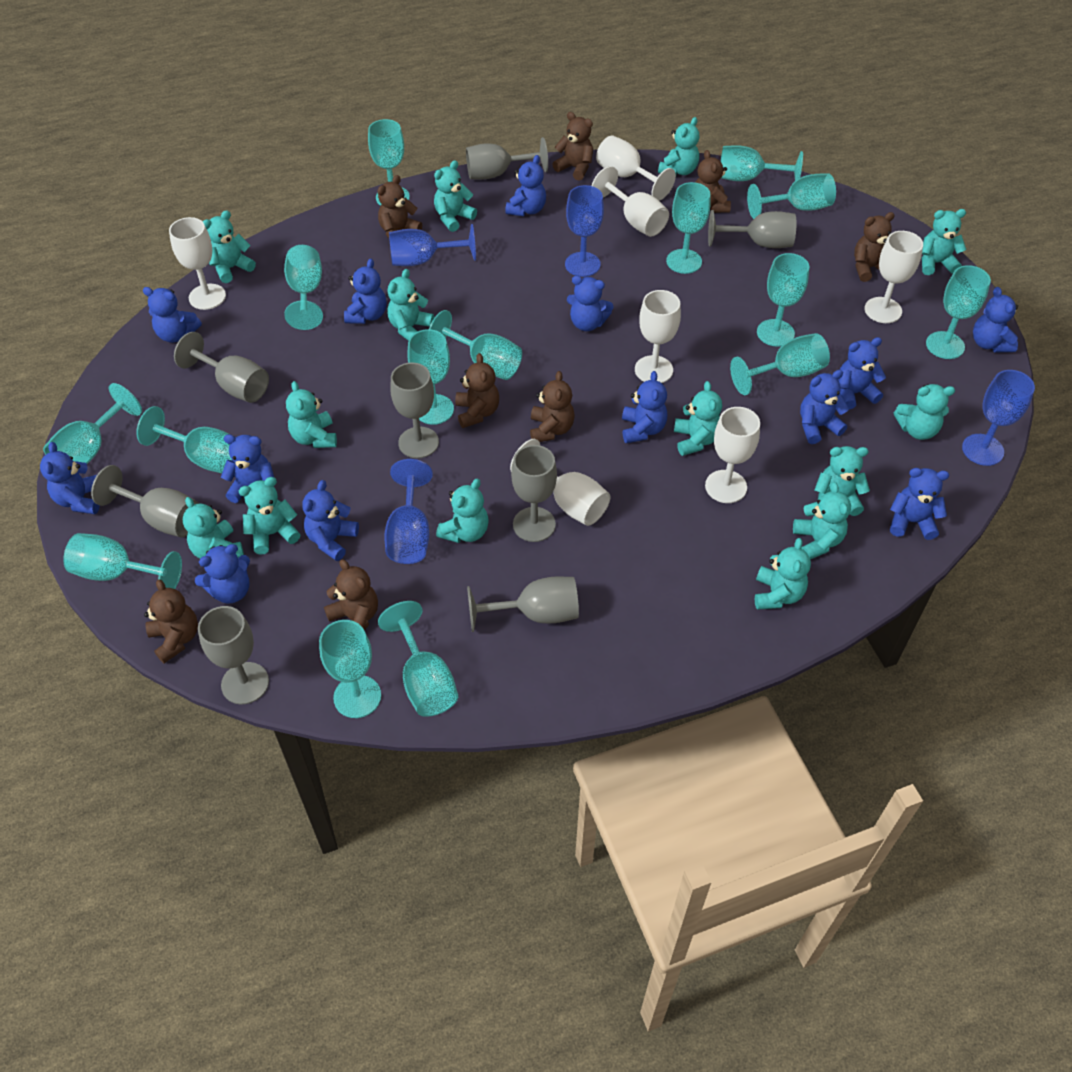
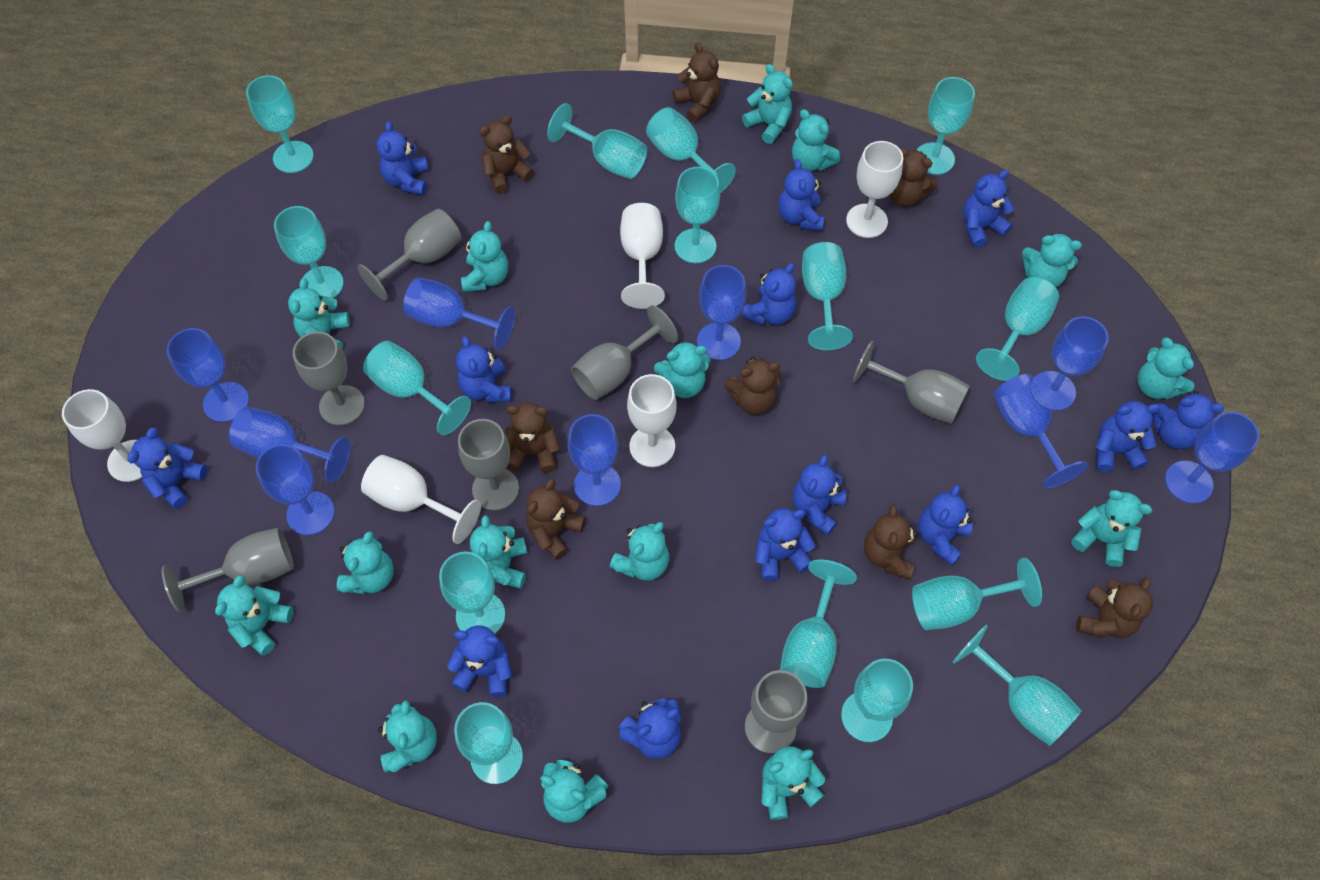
blue goblet: [384,459,433,564] [389,224,476,266] [565,185,604,277] [962,370,1035,466] = 4 -> [167,328,249,422] [229,407,350,482] [256,444,334,535] [403,277,515,349] [568,414,621,506] [697,265,746,360] [994,374,1088,488] [1034,316,1109,411] [1165,412,1259,504] = 9
grey goblet: [91,465,199,537] [174,332,269,403] [198,606,269,704] [390,362,439,458] [466,137,548,180] [467,577,579,632] [511,445,557,542] [708,210,797,248] = 8 -> [162,528,294,612] [293,332,365,425] [357,209,462,301] [458,419,519,511] [571,305,678,400] [745,670,807,754] [853,341,970,424] = 7
turquoise teddy bear: [183,497,244,559] [203,210,256,283] [239,477,300,555] [286,381,337,448] [387,269,434,341] [434,160,477,232] [436,479,489,543] [658,117,699,175] [674,381,722,456] [755,538,811,610] [793,482,851,559] [815,446,870,516] [894,384,955,440] [922,209,966,275] = 14 -> [215,575,294,656] [288,278,350,348] [337,531,394,594] [378,700,437,772] [461,221,508,292] [470,515,527,589] [540,760,609,823] [610,522,669,581] [654,340,711,398] [742,64,793,144] [762,746,825,820] [792,109,840,171] [1022,233,1082,287] [1071,490,1152,567] [1138,338,1195,399] = 15
white goblet: [169,217,226,310] [510,439,611,526] [592,166,669,237] [596,135,676,201] [635,290,681,383] [705,407,760,503] [865,231,923,323] = 7 -> [62,389,142,482] [361,455,481,544] [620,203,665,309] [627,374,677,467] [846,141,903,238] = 5

